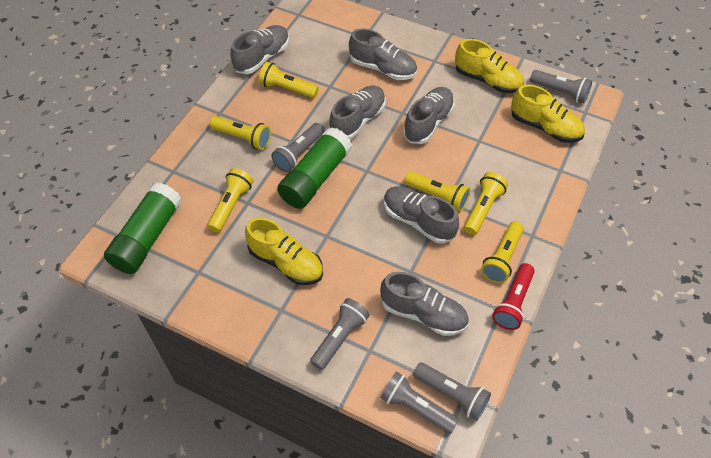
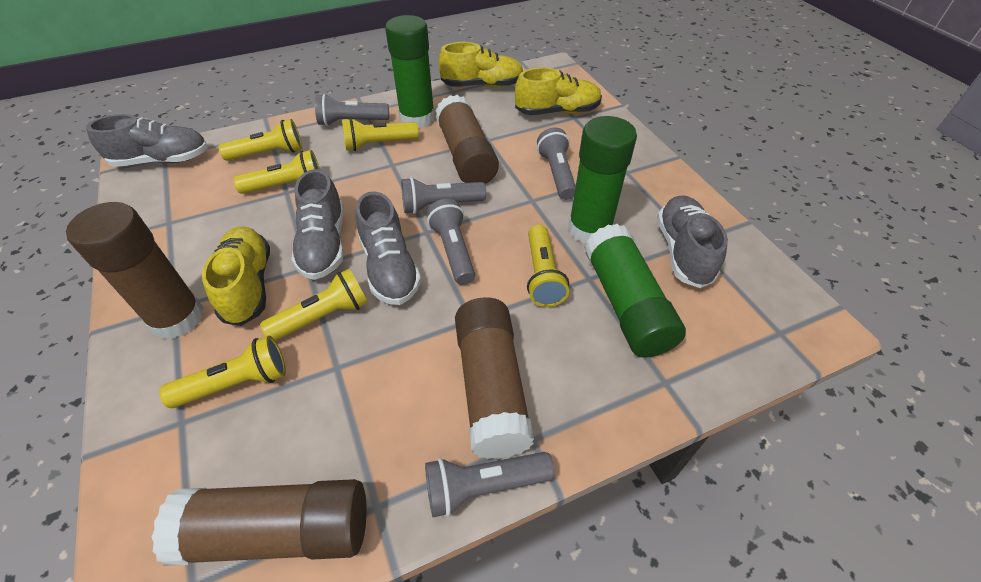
brown glue stick: none = 0 -> [66,202,204,339] [152,479,367,566] [435,95,499,184] [455,297,534,459] = 4
green glue stick: [104,182,182,274] [277,127,352,209] = 2 -> [385,15,435,128] [568,116,637,243] [584,224,686,358] = 3
grey shoe: [231,25,289,74] [329,85,386,140] [349,28,417,80] [380,272,469,336] [384,186,459,244] [403,87,455,144] = 6 -> [86,114,208,167] [291,169,344,280] [356,191,421,305] [657,195,728,288] = 4
red flashlight: [492,263,535,330] = 1 -> none = 0

